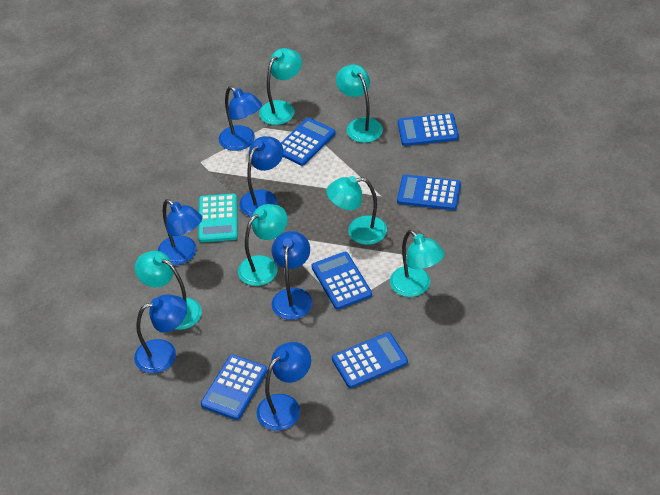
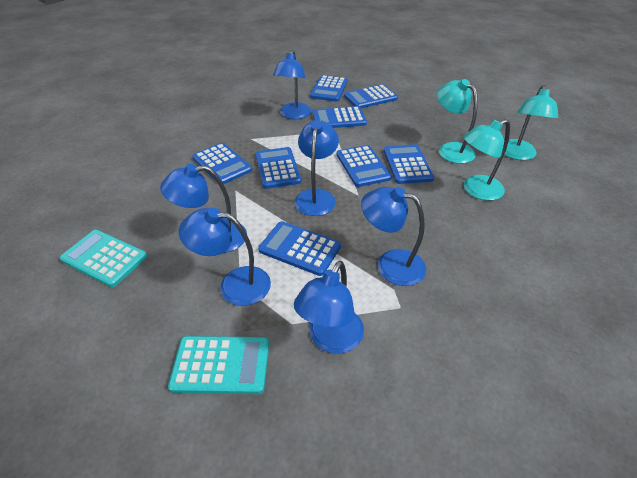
blue calculator: [201,354,268,420] [281,118,336,166] [311,252,372,310] [332,332,408,388] [397,175,461,210] [398,113,459,146] = 6 -> [192,143,252,184] [255,147,301,189] [258,221,341,276] [310,75,348,102] [312,106,367,128] [337,145,391,187] [344,84,398,108] [384,145,434,184] = 8
turquoise calculator: [198,193,238,242] = 1 -> [60,230,147,287] [168,336,269,394] = 2
turquoise lamp: [135,251,202,330] [238,204,288,286] [259,48,302,125] [327,176,387,245] [336,64,383,143] [390,230,445,297] = 6 -> [437,79,478,164] [463,119,510,201] [504,85,558,160] = 3

